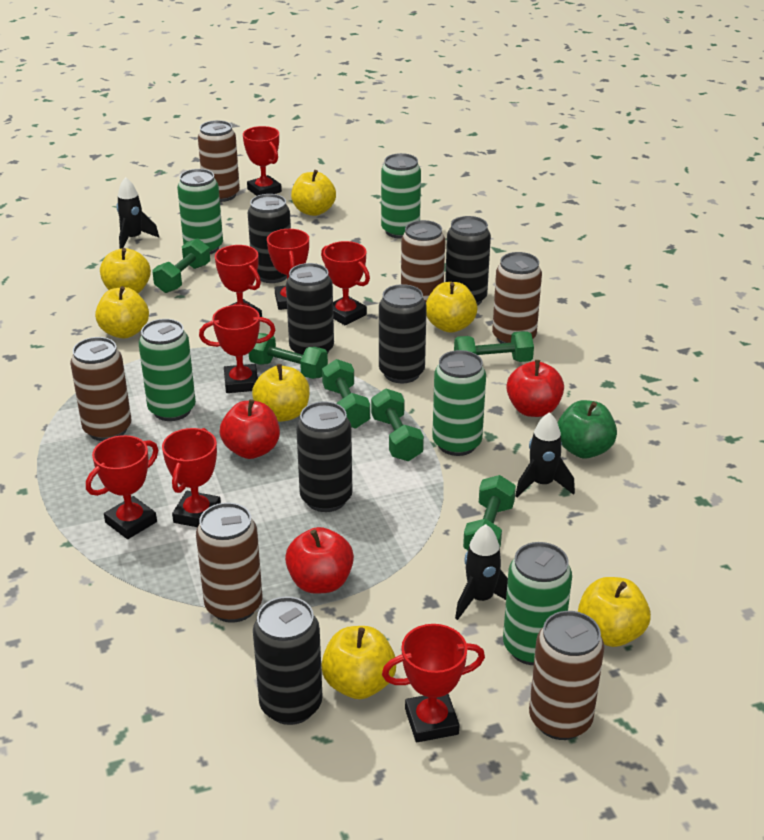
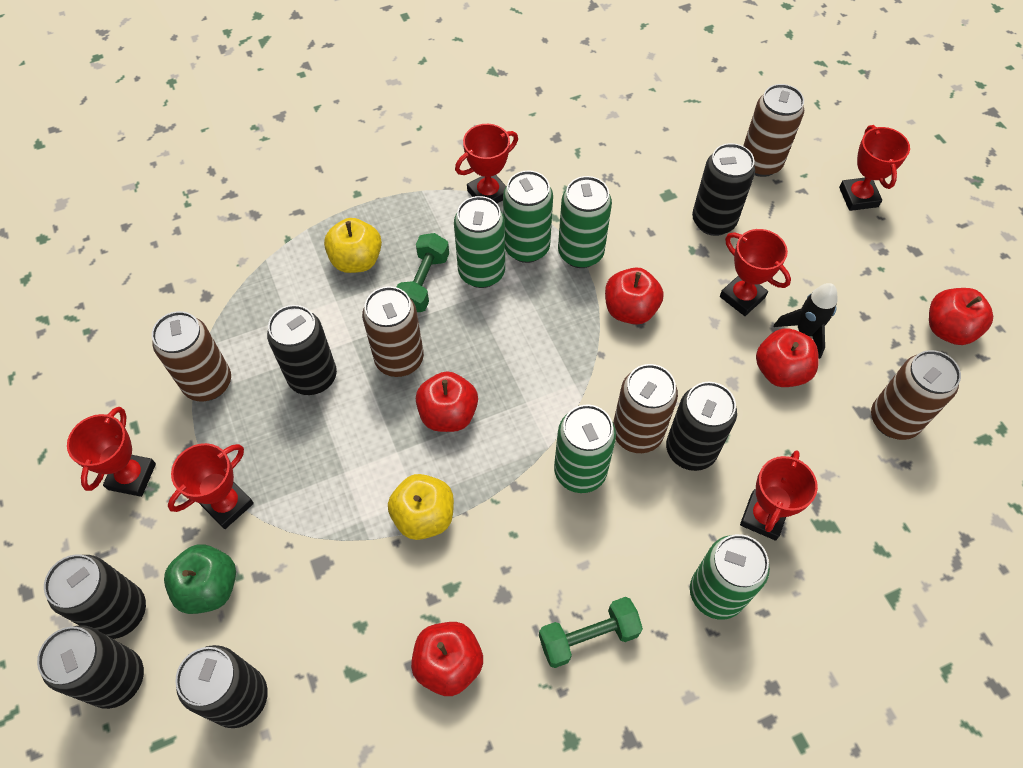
black rocket: [116,177,159,249] [455,524,508,620] [515,412,575,497] = 3 -> [774,283,838,359] = 1
brown can: [70,337,131,441] [196,502,262,623] [198,120,240,202] [401,220,445,302] [492,252,542,343] [529,611,604,740] = 6 -> [152,311,231,401] [362,286,424,377] [613,364,678,453] [743,84,804,177] [871,350,961,440] = 5
green dumbbell: [152,238,210,293] [249,333,328,379] [322,359,370,429] [371,389,424,461] [454,331,534,362] [463,475,516,550] = 6 -> [397,233,449,312] [539,597,643,668] = 2
red apple: [220,399,280,459] [285,527,354,594] [506,360,564,417] = 3 -> [411,622,483,696] [416,371,478,432] [605,267,664,324] [756,328,819,387] [929,288,993,345] = 5
red trophy: [86,435,158,539] [162,428,221,527] [199,305,275,393] [215,245,262,317] [243,126,282,196] [267,229,309,310] [321,241,370,326] [382,624,485,742] = 8 -> [67,407,156,497] [168,443,254,529] [455,124,518,203] [720,229,791,316] [740,450,818,541] [839,125,910,211] = 6
yellow apple: [95,286,149,338] [100,248,151,293] [252,364,310,422] [291,170,336,216] [321,626,396,699] [426,282,478,333] [578,577,651,647] = 7 -> [324,218,382,273] [388,474,454,540] = 2

